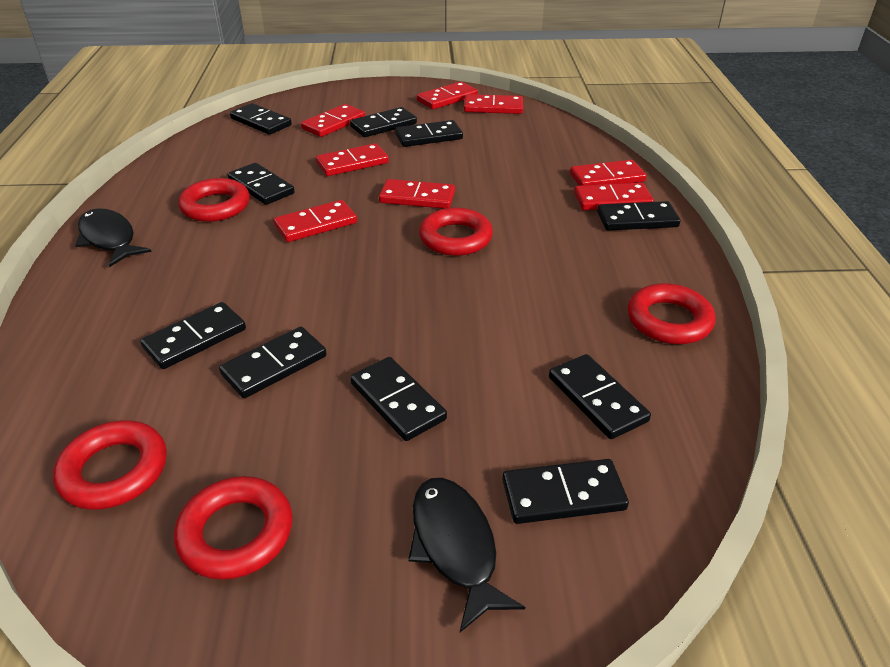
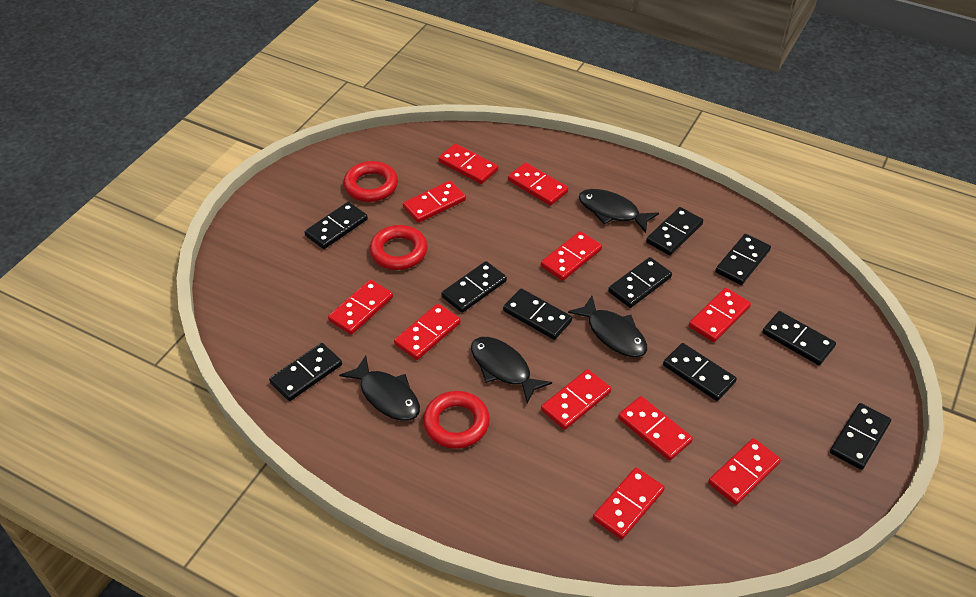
black fish: [75,208,152,267] [408,478,525,632] = 2 -> [339,355,420,421] [471,337,552,403] [568,296,647,357] [579,189,659,233] = 4
red domino: [274,200,357,242] [301,104,365,137] [316,143,389,176] [379,179,455,209] [417,82,478,109] [464,94,523,114] [570,160,647,186] [574,183,654,210] = 8 -> [328,280,393,335] [394,304,461,360] [403,181,466,223] [438,144,498,184] [508,162,568,206] [541,231,602,281] [541,369,611,430] [593,468,665,540] [618,396,693,461] [689,288,751,342] [708,438,781,505] = 11
red ring: [53,420,167,509] [174,476,293,580] [178,178,250,222] [419,208,493,256] [627,283,715,344] = 5 -> [344,161,398,202] [370,225,428,270] [423,391,490,449] = 3

